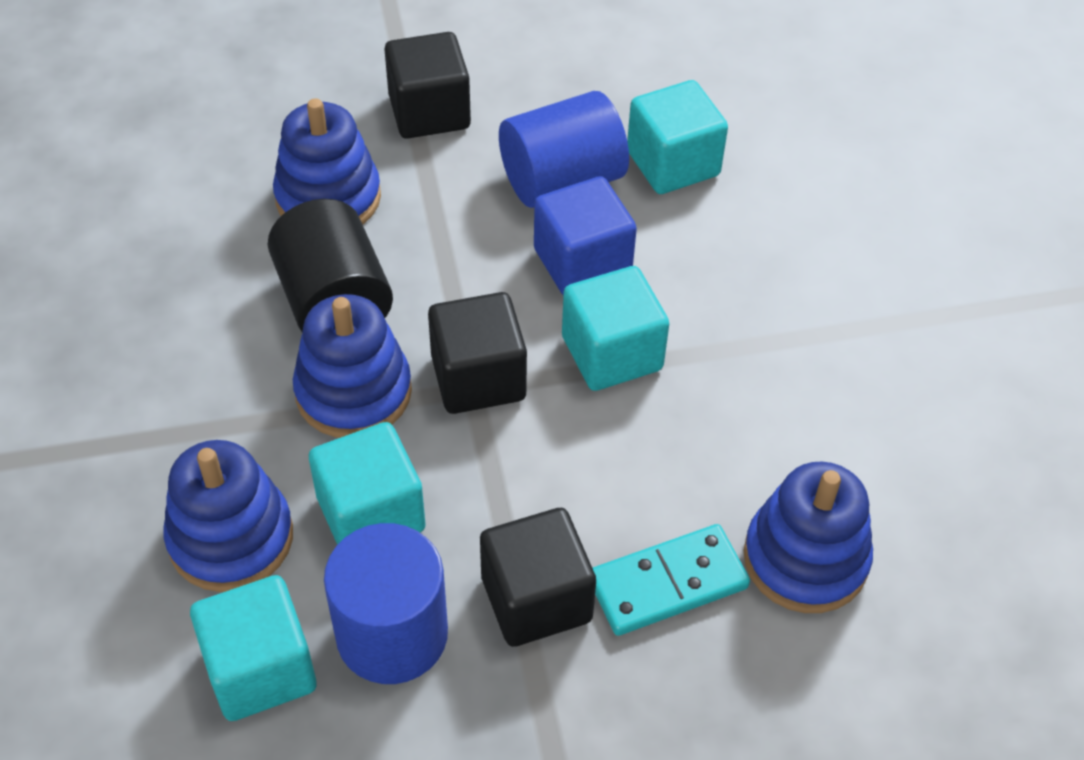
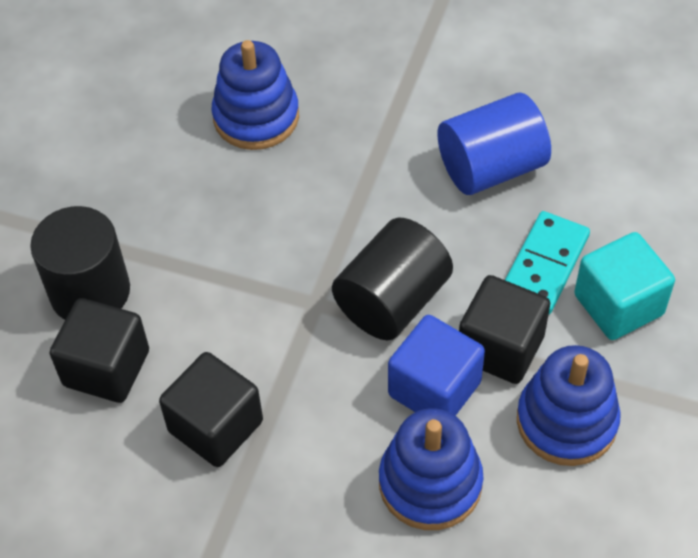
black cylinder: [267,199,393,332] = 1 -> [30,206,130,320] [332,218,453,340] = 2
blue cylinder: [324,523,448,684] [499,91,629,208] = 2 -> [437,93,551,195] = 1
blue stacking toy: [164,440,293,592] [273,98,381,225] [293,294,412,438] [744,462,873,613] = 4 -> [212,40,299,150] [379,408,483,530] [517,345,621,466] = 3
turquoise cube: [190,575,317,721] [309,422,426,545] [562,266,669,391] [627,80,728,194] = 4 -> [574,232,675,340] = 1

